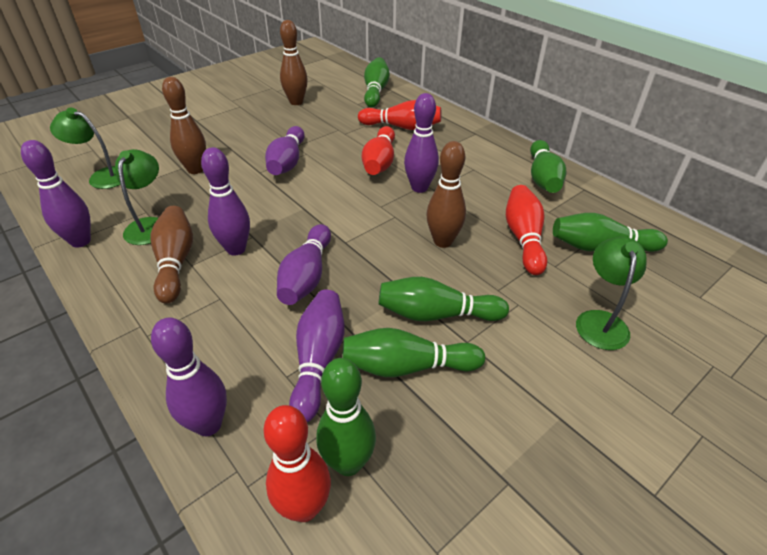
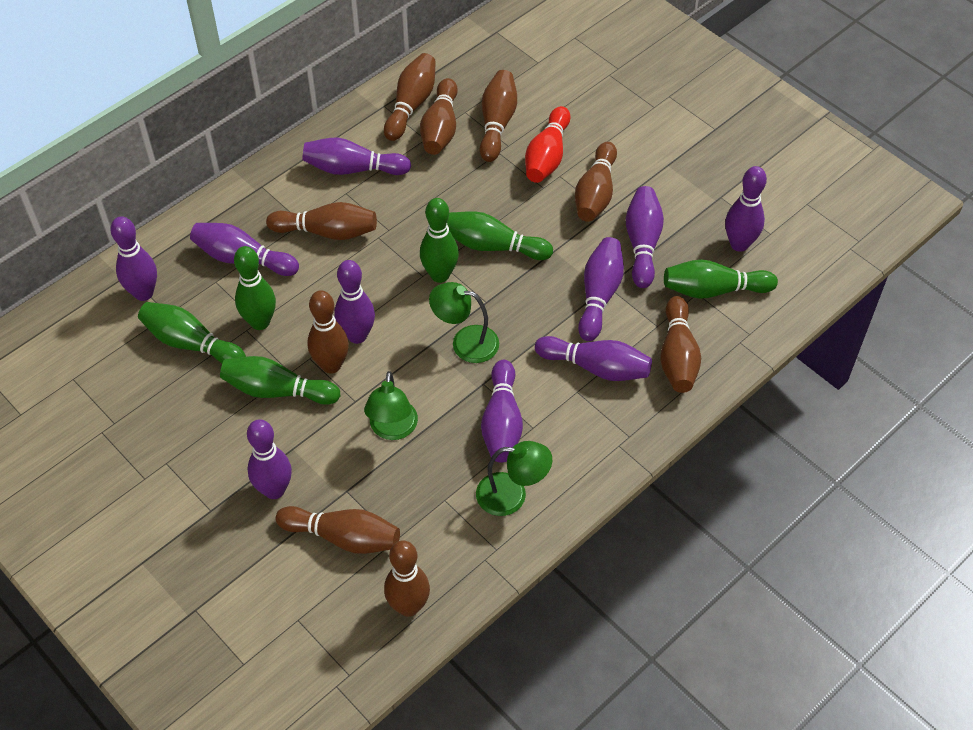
brown bowling pin: [151,206,193,304] [162,77,206,174] [280,20,308,105] [427,141,466,248] = 4 -> [266,202,377,240] [276,506,400,554] [307,290,349,374] [384,53,436,141] [384,540,430,617] [420,78,458,155] [480,70,517,162] [575,142,617,222] [660,296,701,393] = 9
purple bowling pin: [21,140,91,248] [151,317,227,436] [201,147,250,255] [265,126,305,175] [277,224,331,305] [289,290,345,422] [404,93,439,193] = 7 -> [110,216,157,301] [190,223,299,276] [247,419,292,499] [302,138,411,175] [335,260,375,344] [481,360,523,462] [535,336,652,381] [578,237,624,341] [626,186,664,288] [725,166,767,252] = 10
red bowling pin: [264,405,331,522] [358,100,442,130] [362,126,395,175] [506,185,547,275] = 4 -> [525,106,570,183] = 1

